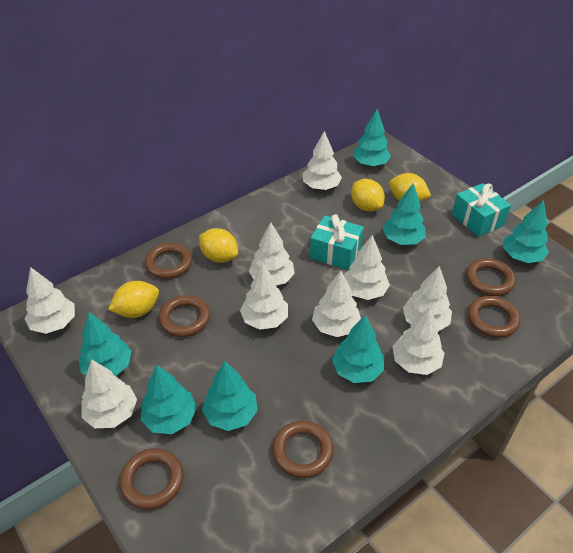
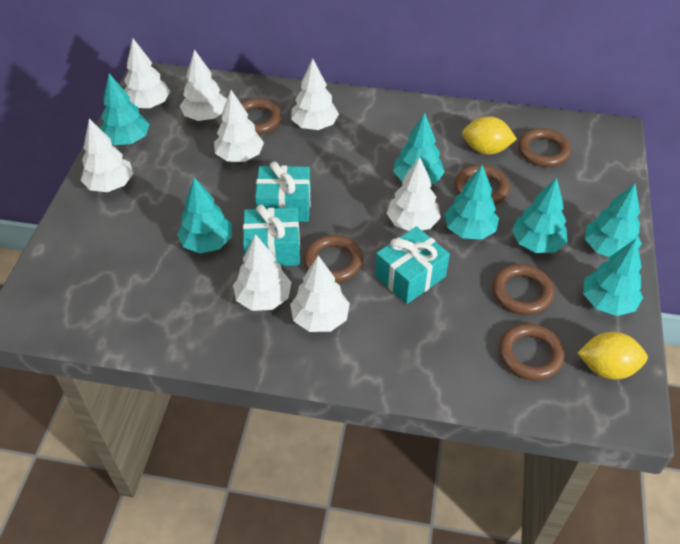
turquoise gift: [310,214,364,270] [452,183,511,237] = 2 -> [243,204,300,266] [255,161,311,222] [375,226,450,304] = 3
white tree: [25,267,75,334] [81,359,137,428] [240,264,288,330] [249,222,295,285] [303,131,342,190] [312,271,361,337] [344,235,390,300] [392,307,445,375] [403,266,452,332] = 9 -> [81,118,133,192] [124,39,170,108] [180,49,227,121] [214,90,264,162] [233,234,292,311] [290,255,350,332] [291,59,339,130] [387,157,441,231] = 8
yellow lemon: [108,281,159,318] [199,228,238,263] [351,179,385,211] [389,173,431,202] = 4 -> [462,116,517,155] [578,332,648,379] = 2

